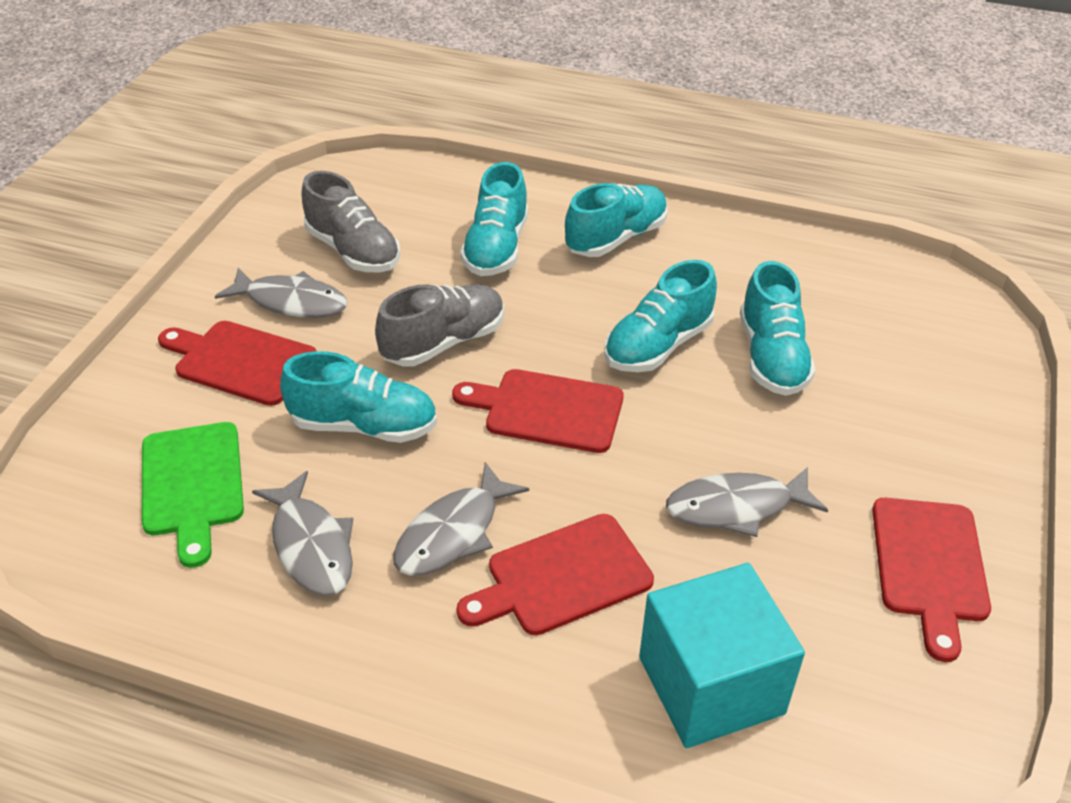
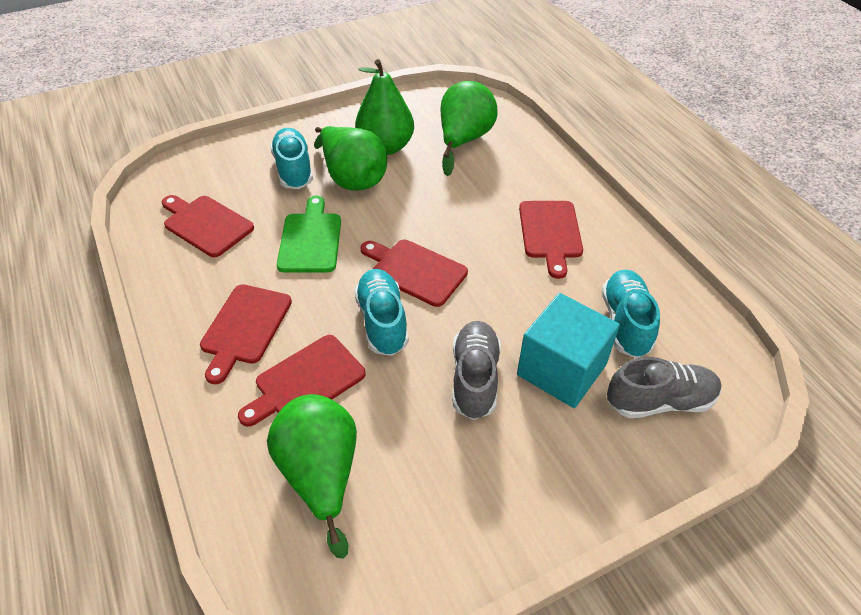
green pear: none = 0 -> [267,394,357,559] [314,126,387,191] [355,59,414,155] [440,81,498,176] = 4
grey fish: [215,268,348,318] [252,471,353,596] [393,462,529,576] [666,467,828,537] = 4 -> none = 0
red cutting board: [158,321,316,406] [452,369,623,453] [457,514,654,635] [872,498,991,662] = 4 -> [162,195,254,257] [200,284,292,384] [238,335,366,427] [361,240,468,307] [519,201,583,279] = 5
turquoise shoe: [280,351,437,443] [460,162,528,276] [565,183,667,257] [605,260,717,372] [740,261,816,396] = 5 -> [270,128,313,189] [354,269,409,356] [602,270,660,358] = 3

